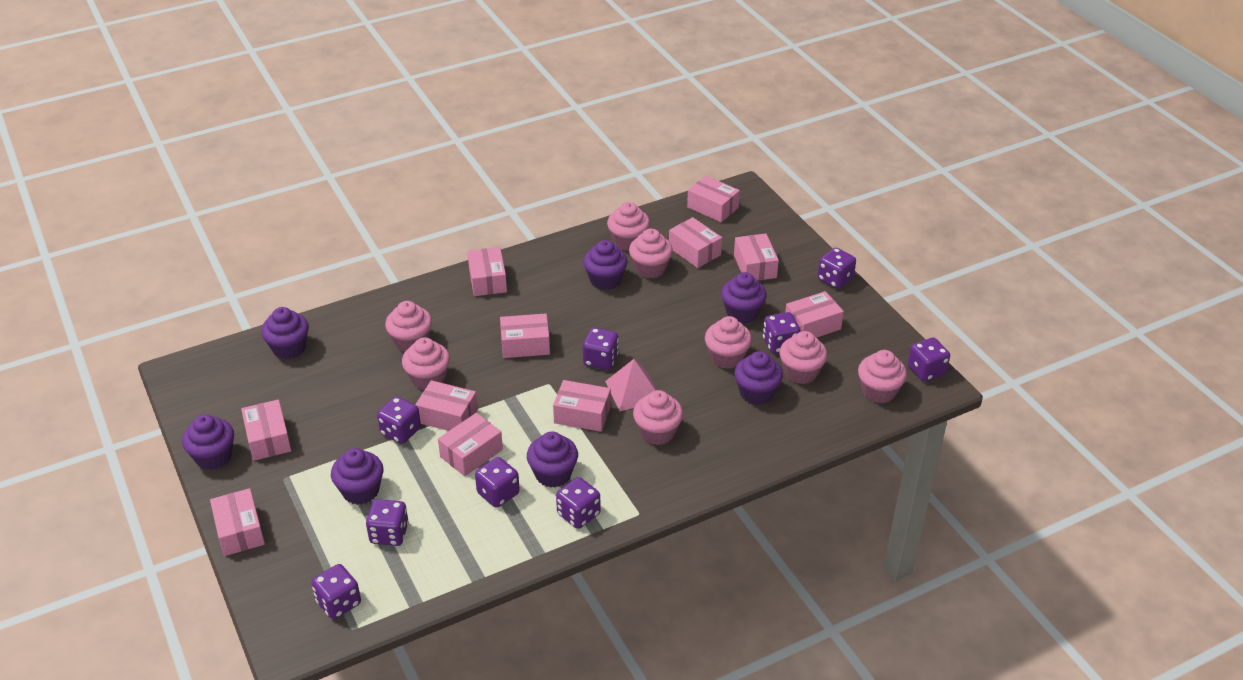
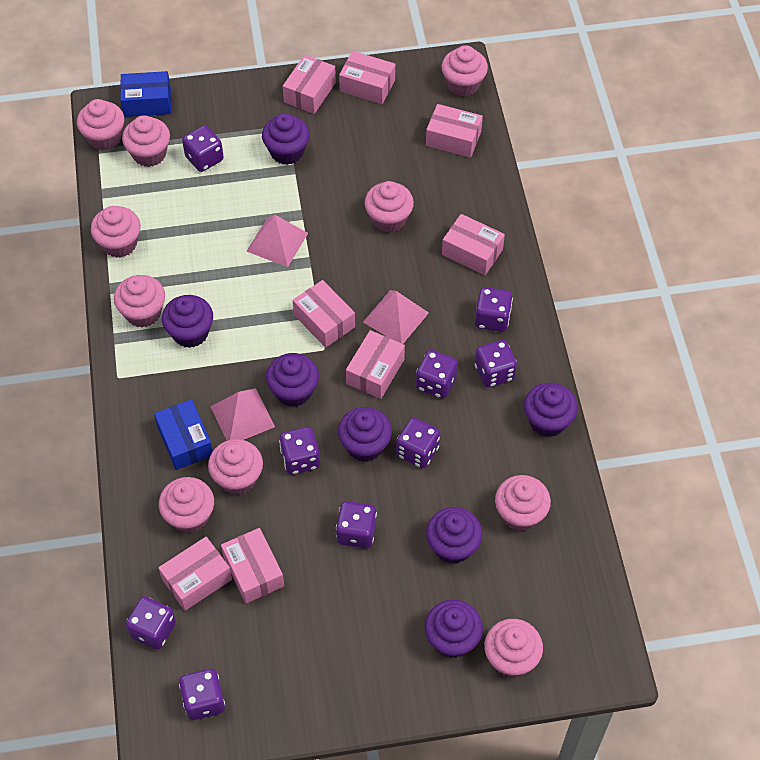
blue box: none = 0 -> [120,71,171,117] [154,399,213,470] = 2
pink box: [210,488,265,556] [241,399,291,461] [415,380,478,431] [438,413,503,476] [467,247,507,296] [500,313,550,358] [553,380,611,432] [669,217,722,268] [687,176,740,222] [734,233,779,281] [785,291,844,338] = 11 -> [158,537,232,611] [221,528,284,603] [283,55,336,114] [293,280,355,348] [339,51,395,104] [346,330,405,399] [426,104,483,158] [442,214,505,275] = 8
pink cupcake: [385,301,432,352] [402,337,450,390] [607,202,650,251] [629,229,673,278] [633,390,683,445] [705,316,752,369] [779,331,827,384] [858,350,907,403] = 8 -> [77,99,124,151] [91,206,141,258] [114,275,165,328] [122,115,170,167] [159,477,214,533] [208,439,263,495] [364,181,414,233] [441,45,488,97] [484,619,543,677] [495,475,551,531] = 10
pink pyramid: [605,359,657,411] = 1 -> [210,388,275,441] [246,215,308,267] [363,290,429,344] = 3

